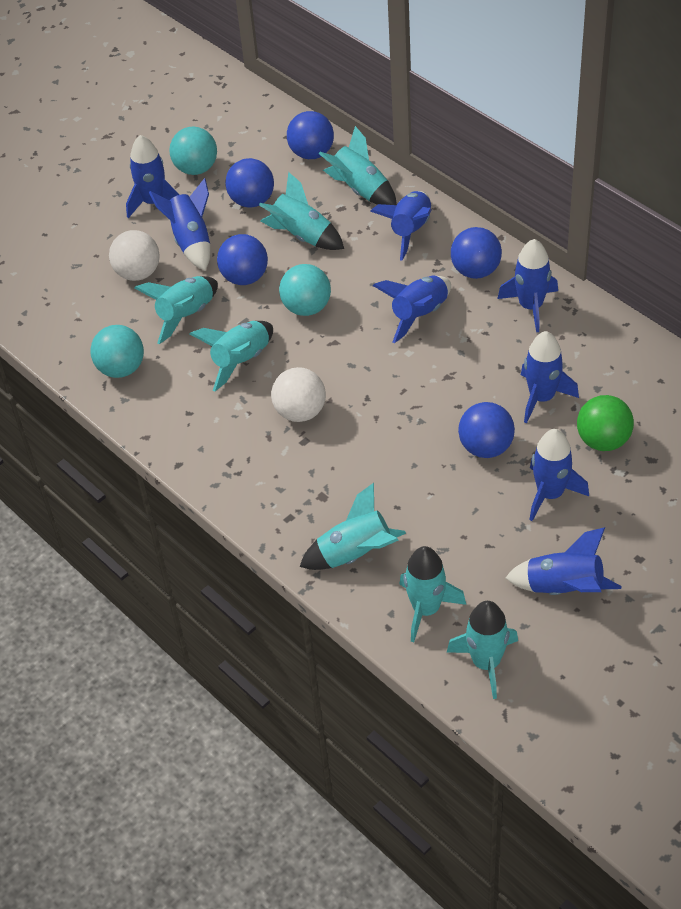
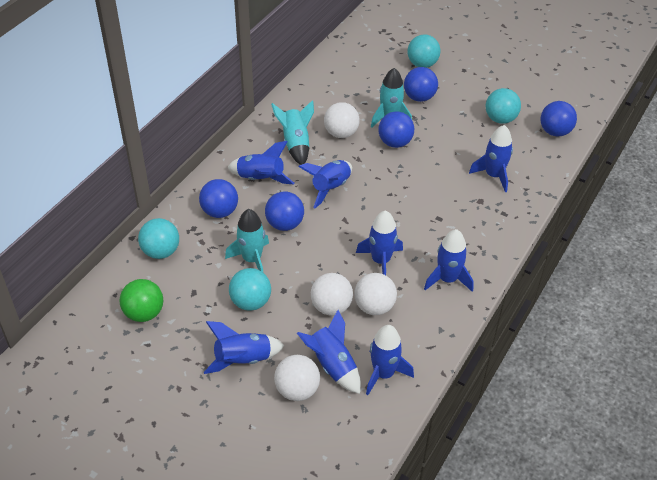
turquoise ball: [90,325,144,378] [169,126,217,175] [279,264,331,316] = 3 -> [138,218,179,259] [229,268,271,311] [407,35,441,68] [486,88,521,124] = 4
turquoise rocket: [134,276,218,344] [190,321,273,391] [259,172,344,250] [300,483,406,570] [318,126,397,205] [399,546,466,642] [447,601,518,699] = 7 -> [225,209,269,273] [271,100,314,165] [371,68,412,128] = 3
white ball: [109,230,160,281] [271,367,326,422] = 2 -> [274,355,320,401] [311,273,353,316] [324,102,360,138] [354,273,397,315] = 4

